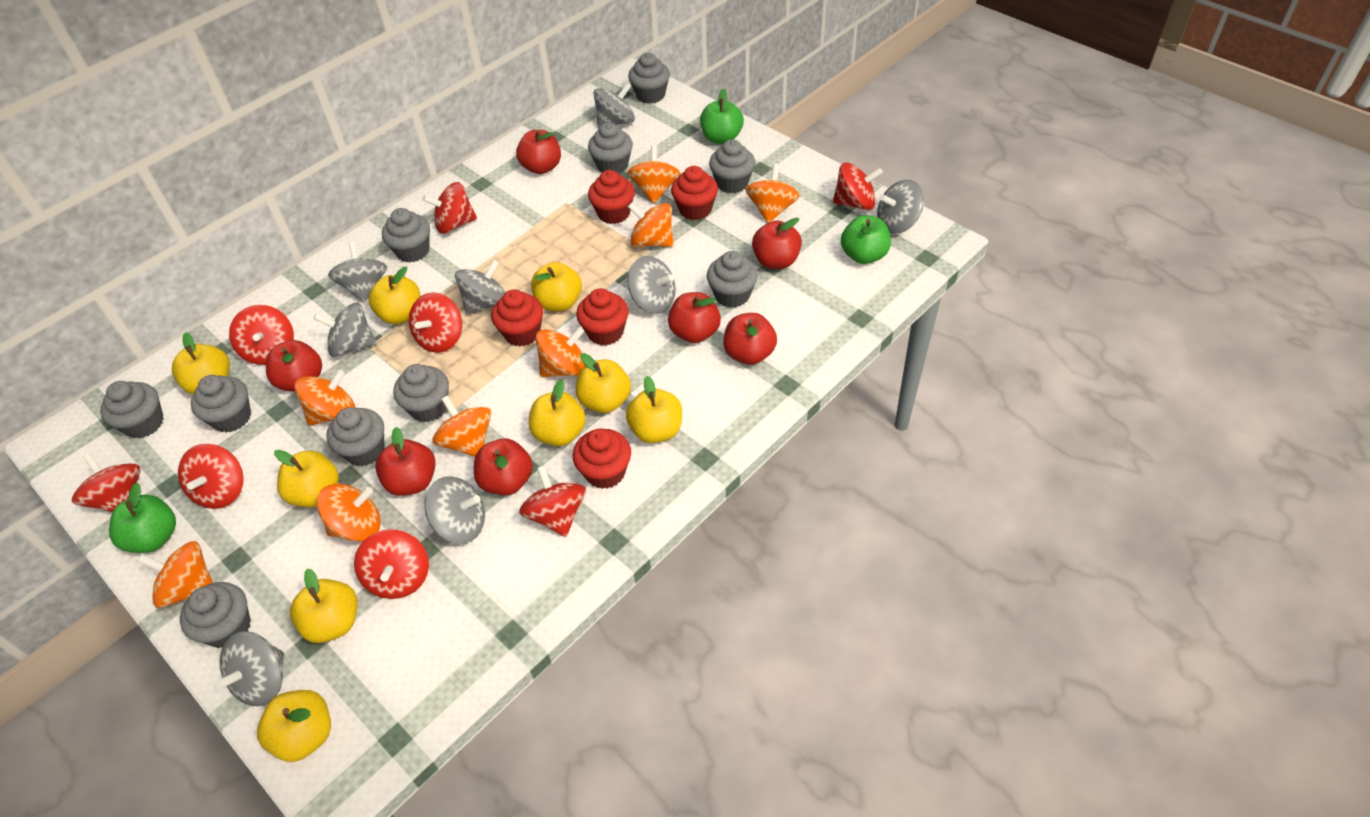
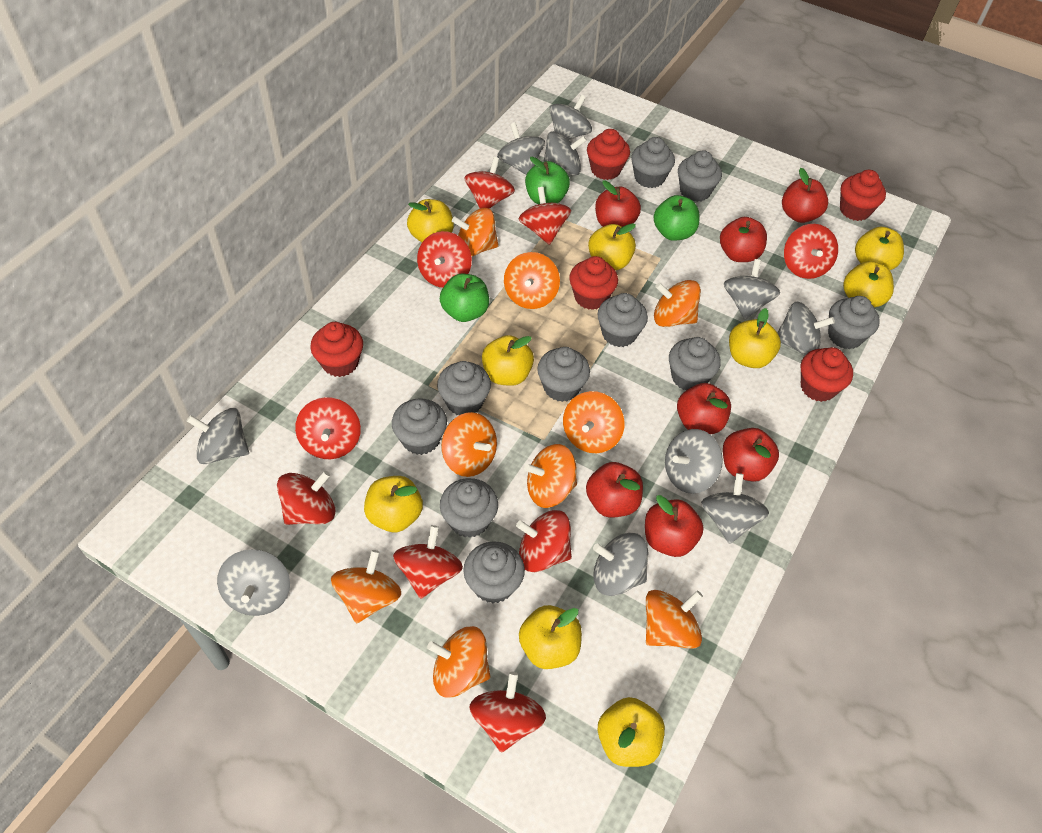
grey spinning top: [215,632,284,706] [314,303,377,357] [328,241,387,303] [424,476,485,544] [455,259,506,315] [593,83,635,128] [627,256,676,314] [877,180,924,234] = 8 -> [187,408,249,464] [217,549,290,616] [497,123,545,175] [543,131,587,176] [549,95,592,140] [593,533,648,596] [665,429,723,494] [701,473,769,544] [724,259,780,319] [777,302,835,355] = 10
orange spinning top: [137,541,213,608] [294,370,355,425] [317,484,381,542] [432,395,492,457] [535,327,585,377] [627,145,680,203] [628,202,673,247] [745,164,800,223] = 8 -> [331,550,401,624] [427,626,491,698] [441,412,497,477] [452,208,499,257] [504,252,560,309] [524,444,577,508] [563,391,624,453] [646,590,703,649] [654,280,701,327] = 9
red spinning top: [72,453,141,512] [178,444,244,509] [229,305,294,365] [354,529,429,599] [409,292,462,353] [423,182,477,234] [519,465,586,537] [833,162,883,211] = 8 -> [277,471,335,525] [295,397,361,459] [393,525,463,599] [417,231,472,288] [464,157,515,209] [470,672,546,753] [516,510,572,572] [519,187,571,245] [784,224,838,279] = 9

